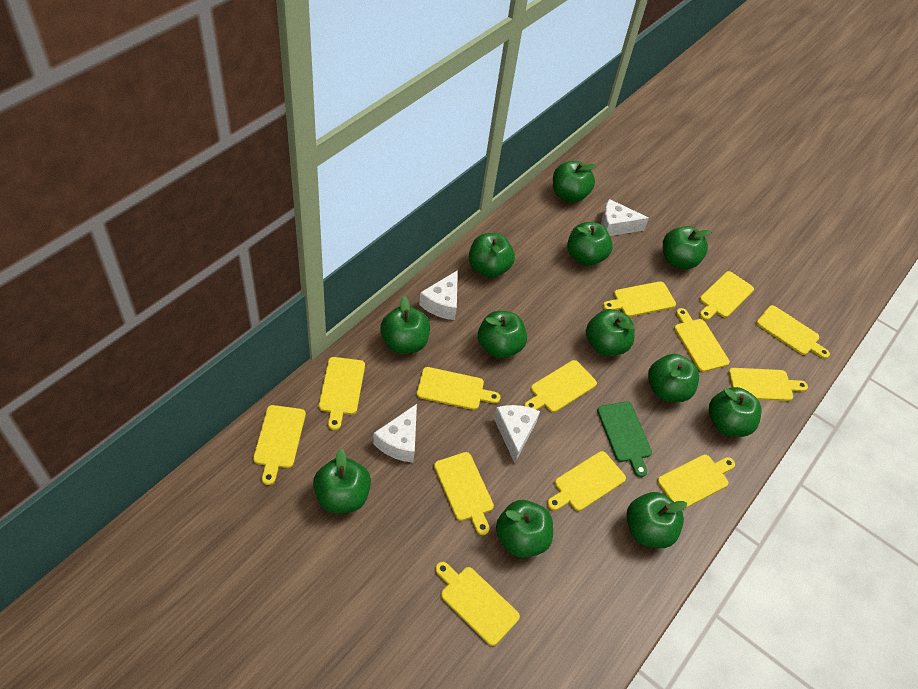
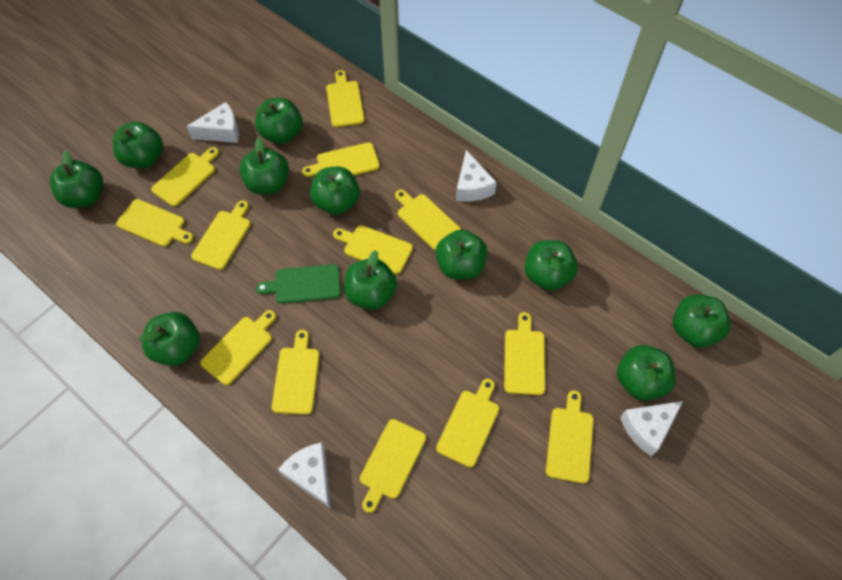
green apple: [313,449,371,514] [380,296,430,354] [469,233,515,278] [478,311,527,359] [496,500,553,558] [553,161,596,202] [567,222,613,266] [586,309,635,356] [626,492,687,548] [648,354,699,402] [663,226,712,269] [709,387,761,437] = 12 -> [50,151,103,208] [111,122,163,168] [139,312,200,366] [239,137,289,195] [255,98,303,144] [310,167,360,215] [344,250,397,310] [436,229,488,280] [525,240,578,291] [617,345,676,401] [673,294,731,348] = 11

